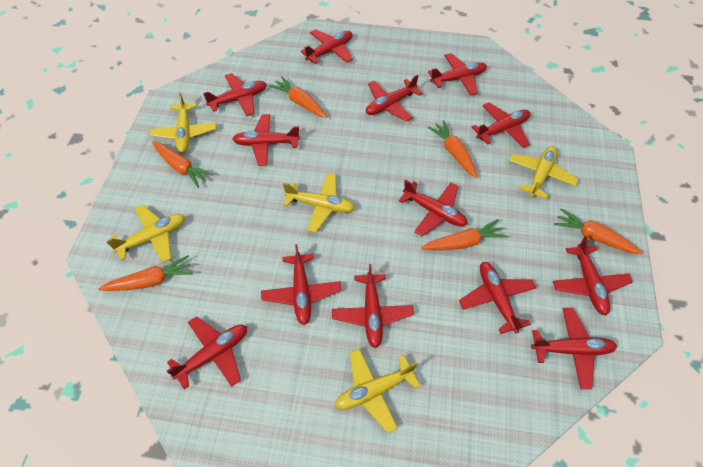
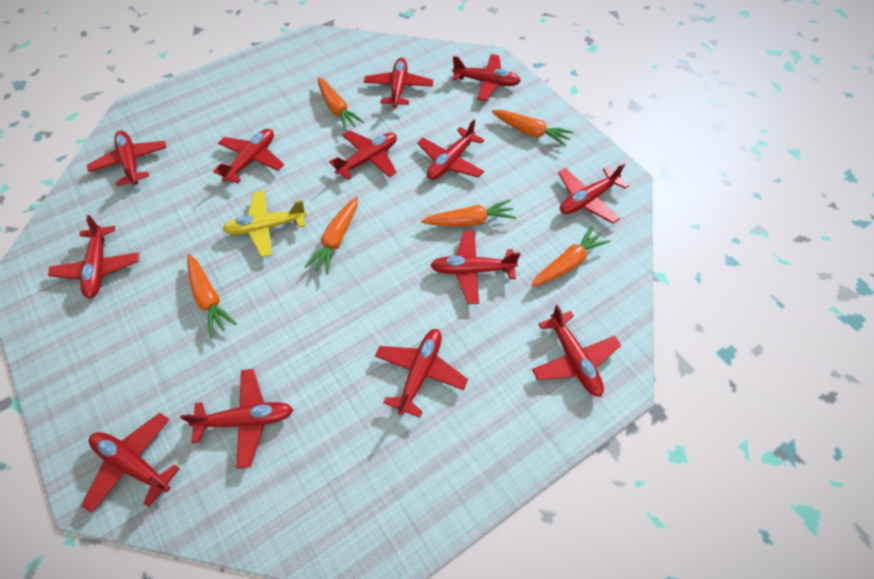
yellow plane: [106,205,185,263] [149,92,216,153] [283,173,355,233] [335,348,420,433] [509,146,579,199] = 5 -> [223,190,307,257] = 1

